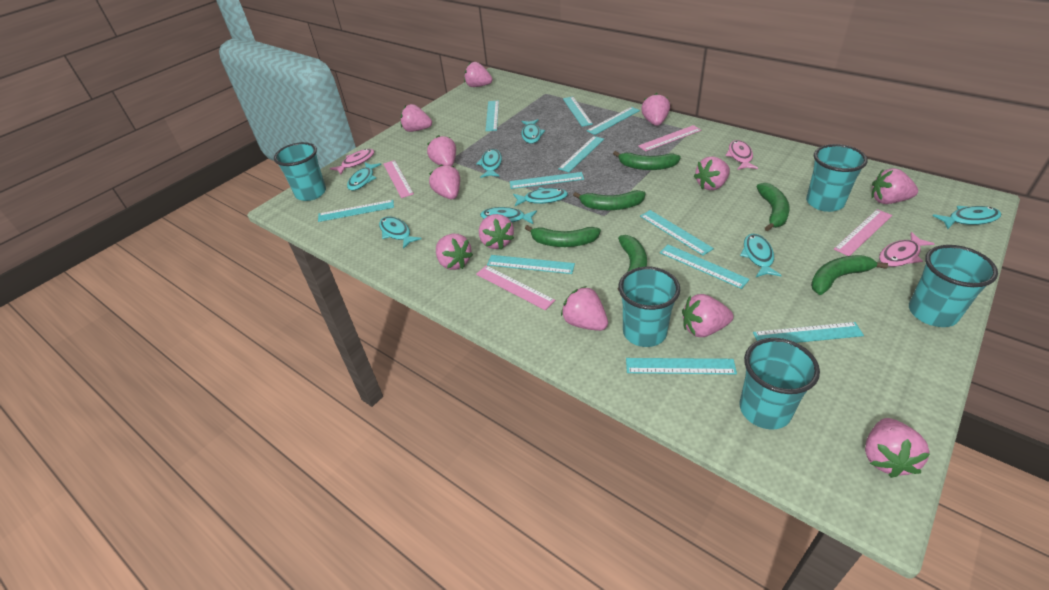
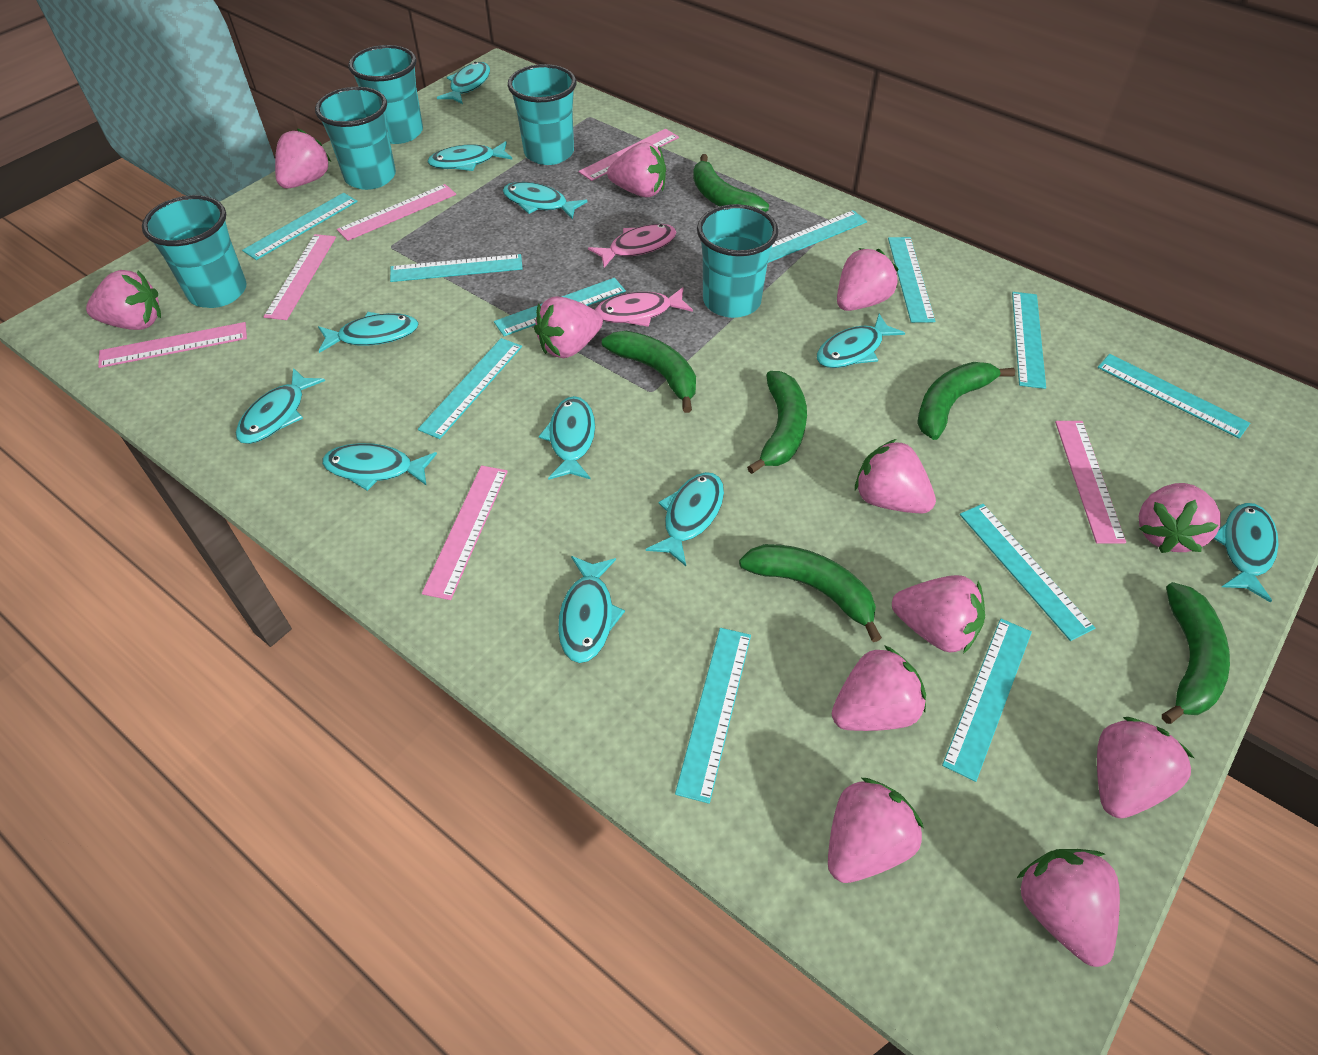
pink fish: [330,149,374,175] [725,140,758,170] [879,232,935,267] = 3 -> [588,224,677,268] [595,287,693,327] = 2
pink ruler: [383,160,414,198] [476,265,555,310] [638,125,701,151] [834,209,892,256] = 4 -> [98,322,247,368] [264,234,336,320] [337,184,456,241] [422,465,508,600] [579,129,679,181] [1055,421,1126,544] = 6
turquoise fish: [347,162,381,191] [379,216,421,249] [476,149,502,178] [480,207,537,224] [513,187,568,206] [521,119,545,144] [740,234,782,277] [933,206,1001,229] = 8 -> [236,368,325,444] [318,312,419,353] [322,443,437,491] [428,141,513,171] [437,62,490,104] [503,182,588,220] [539,396,595,480] [558,556,625,663] [645,472,724,566] [817,314,905,368] [1213,503,1279,603] = 11

